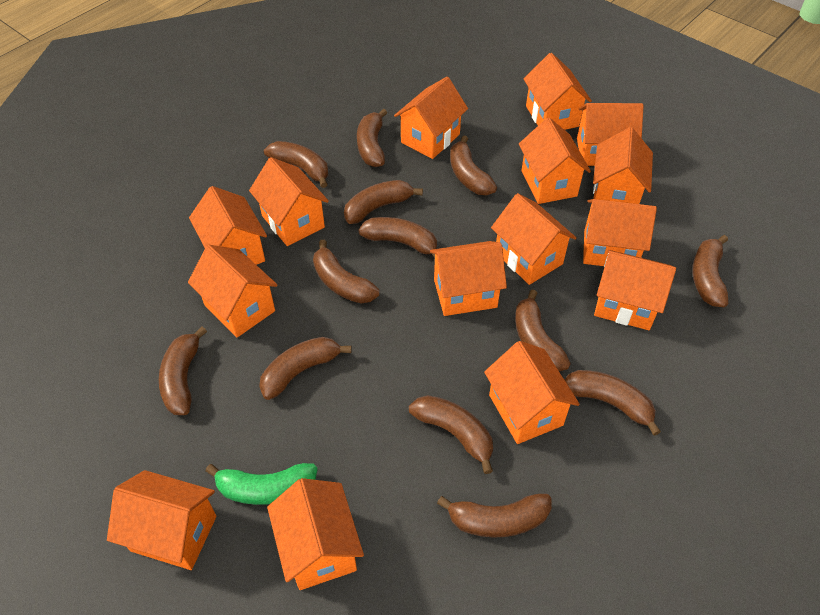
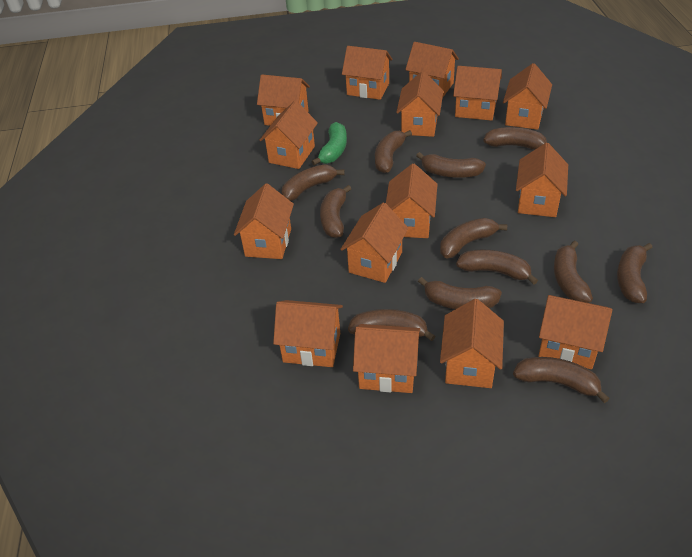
brown banana: [159,327,207,415] [259,337,352,400] [264,141,328,188] [313,240,380,304] [344,180,423,224] [357,109,387,167] [358,217,437,258] [409,395,493,474] [437,494,552,538] [450,135,497,195] [515,290,571,371] [565,370,661,436] [692,235,728,307] = 13 -> [282,164,345,201] [320,185,351,238] [348,309,435,341] [375,130,412,173] [416,152,486,178] [418,277,502,309] [440,218,507,258] [456,250,538,285] [483,127,553,150] [513,357,610,403] [554,241,593,303] [617,243,653,303] = 12

